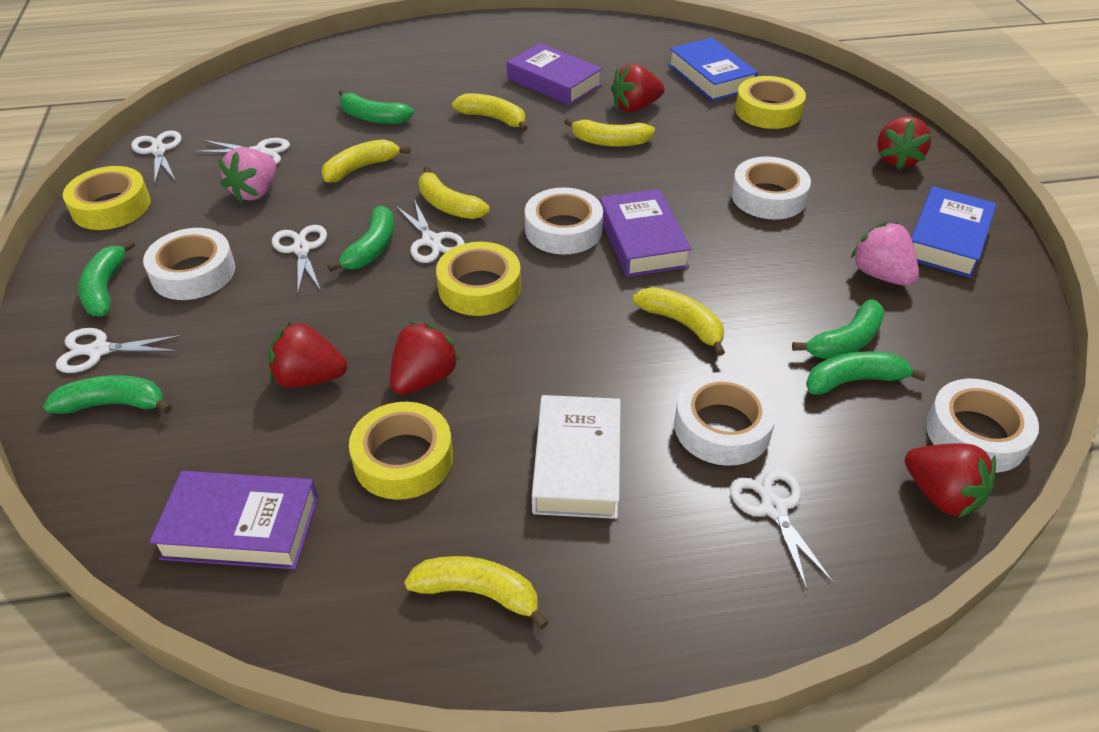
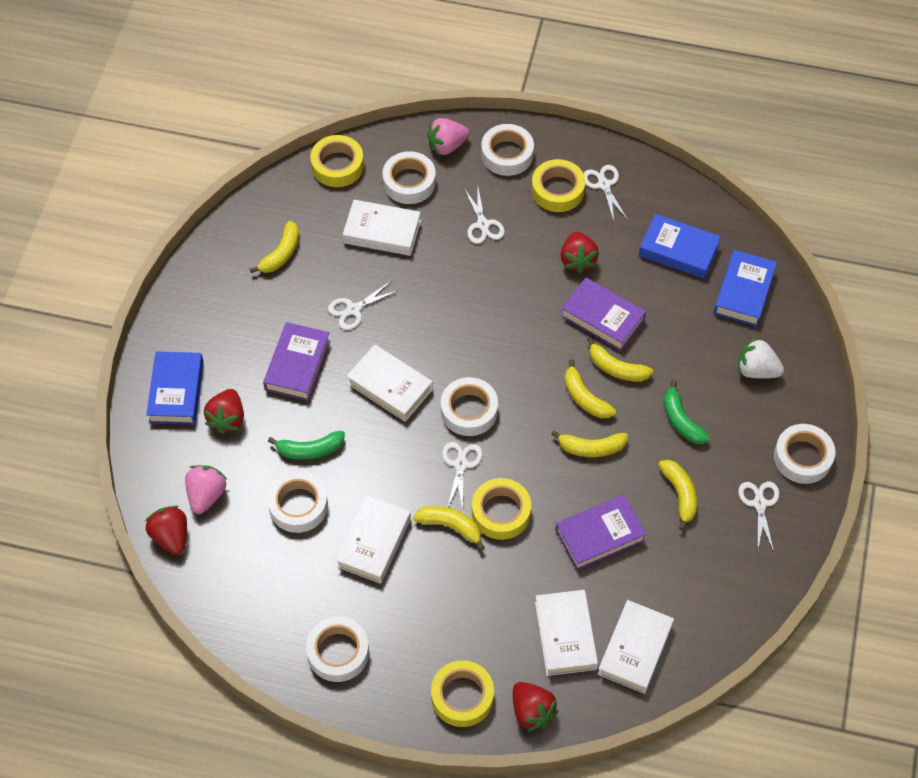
blue book: [668,38,758,101] [911,186,997,278] = 2 -> [146,351,204,425] [639,214,721,279] [714,250,777,327] = 3
green banana: [43,375,172,414] [78,240,135,317] [327,206,394,272] [339,90,414,124] [792,299,885,359] [806,351,927,395] = 6 -> [268,431,345,460] [664,380,710,444] = 2
red strawberry: [268,322,347,388] [390,322,461,395] [611,64,665,112] [877,116,932,170] [905,443,996,518] = 5 -> [145,506,187,555] [204,389,244,434] [513,682,558,732] [560,231,599,274] = 4
white book: [532,395,621,519] = 1 -> [335,495,411,584] [343,200,421,256] [347,344,433,422] [535,590,598,676] [598,600,674,694] = 5
white scissors: [56,328,183,373] [131,131,182,184] [194,138,290,164] [272,225,327,293] [395,199,465,263] [730,469,834,590] = 6 -> [328,281,400,330] [442,442,483,512] [464,188,505,244] [583,165,628,221] [738,482,779,552] = 5
white strawberry: none = 0 -> [738,337,784,378] = 1
white tape: [143,228,235,300] [525,187,603,255] [674,372,776,466] [731,156,811,220] [926,379,1039,473] = 5 -> [267,471,328,533] [306,617,369,682] [382,151,436,204] [441,377,498,436] [481,124,534,176] [774,424,835,484] = 6

